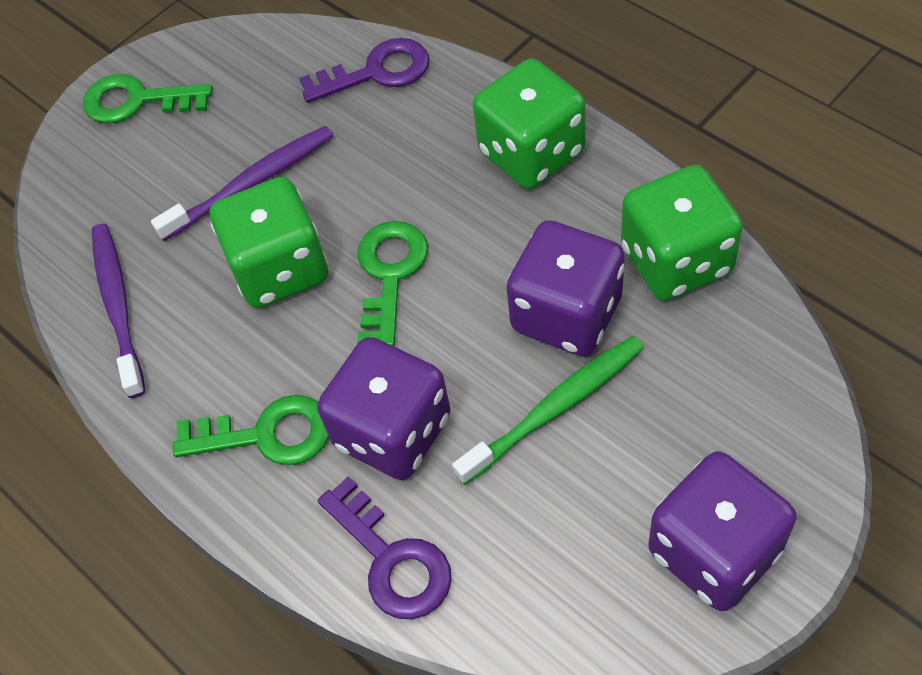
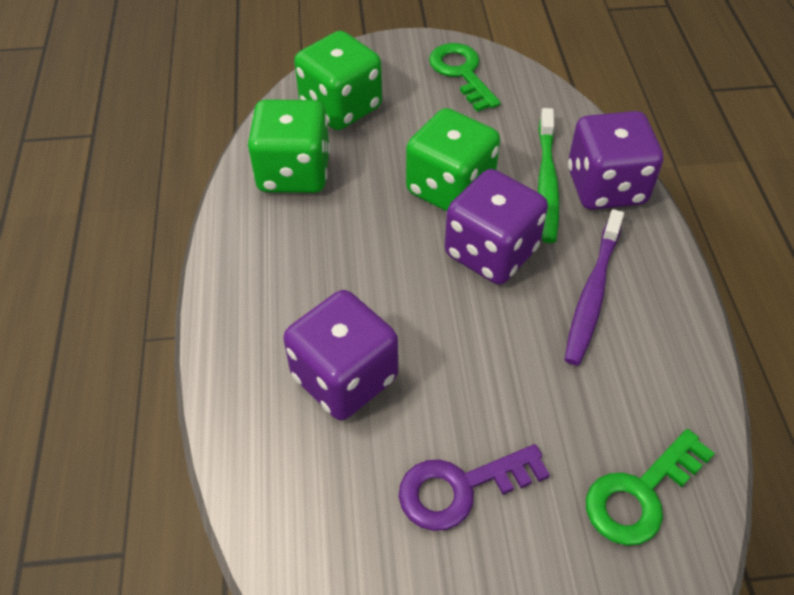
green key: [83,74,212,124] [173,395,329,465] [357,221,428,346] = 3 -> [429,43,500,112] [586,429,715,545] = 2
purple key: [299,38,429,103] [318,476,452,620] = 2 -> [399,444,550,531] = 1
purple toothbrush: [92,224,145,398] [151,126,333,241] = 2 -> [565,209,624,365] = 1

